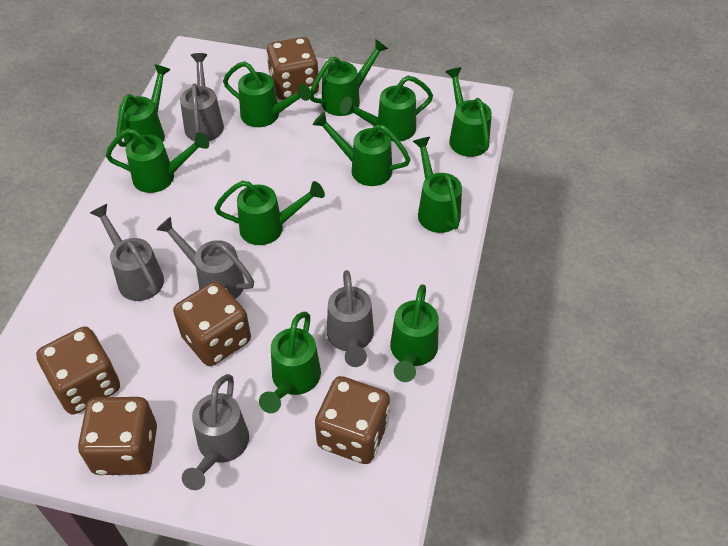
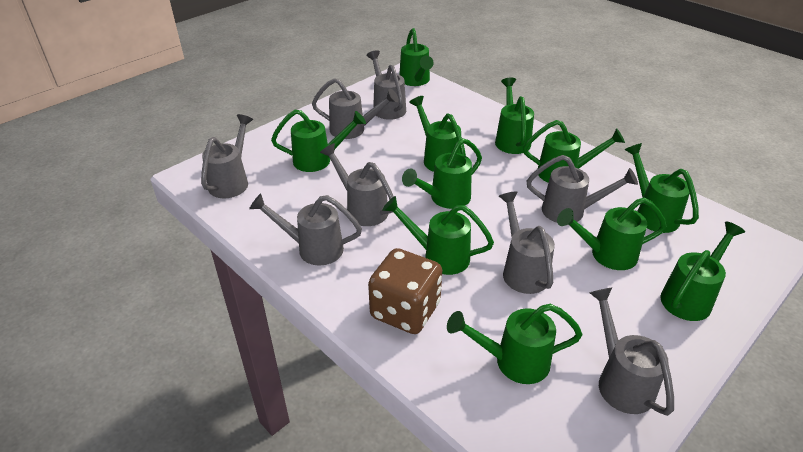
brown dice: [36,326,120,415] [78,397,157,475] [173,281,251,366] [266,37,319,100] [315,376,390,464] = 5 -> [368,248,442,334] = 1
grey watering can: [90,204,164,301] [156,216,254,299] [180,53,224,141] [182,374,249,490] [327,270,374,367] = 5 -> [201,114,253,198] [249,193,362,265] [312,78,399,139] [320,143,394,226] [366,50,406,120] [499,191,555,294] [527,155,638,223] [589,287,674,416] = 8

